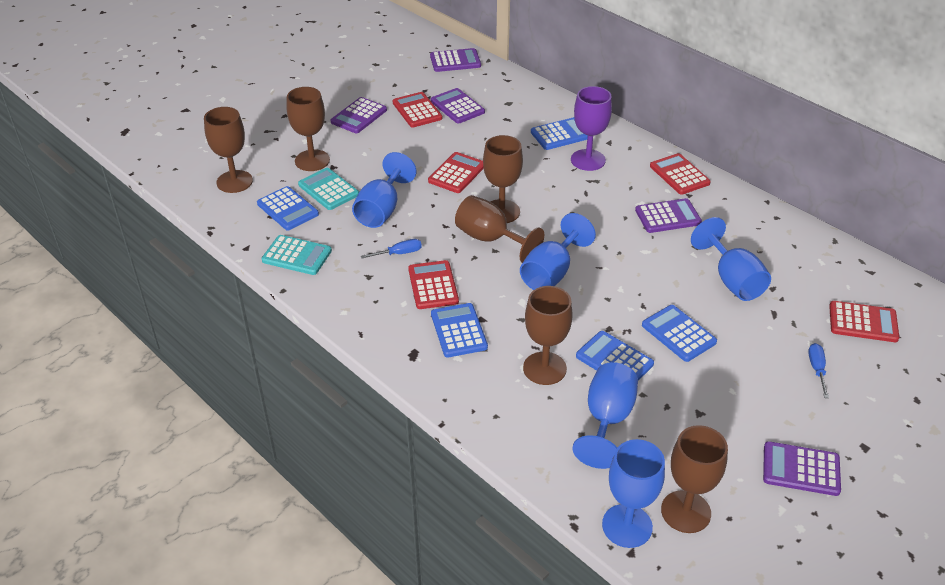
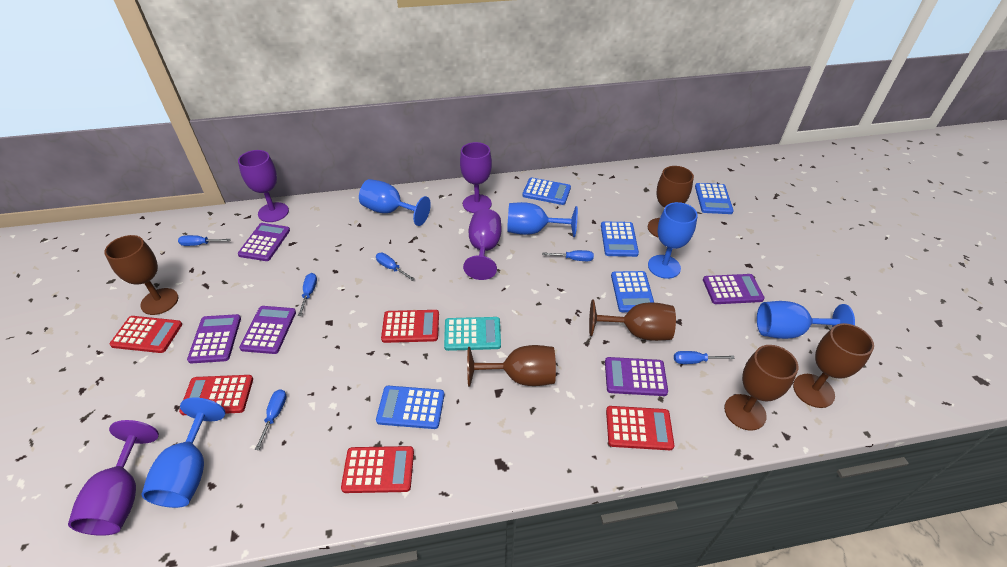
blue screwdriver: [361,239,422,259] [808,343,829,398] = 2 -> [178,235,231,246] [255,389,287,450] [298,273,317,316] [376,253,415,281] [542,250,594,261] [674,351,735,364] = 6
purple goblet: [571,86,612,171] = 1 -> [68,420,159,536] [238,150,289,222] [460,142,492,213] [463,209,501,280] = 4
turquoise calculator: [262,235,332,275] [298,168,359,210] = 2 -> [444,317,501,351] = 1

